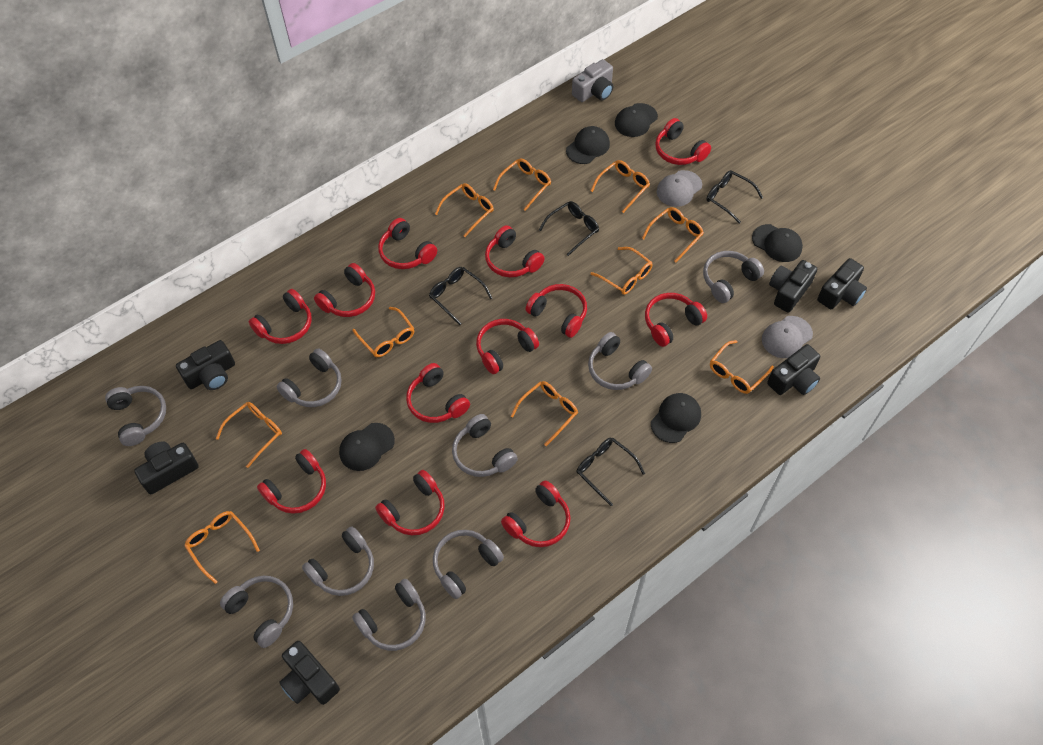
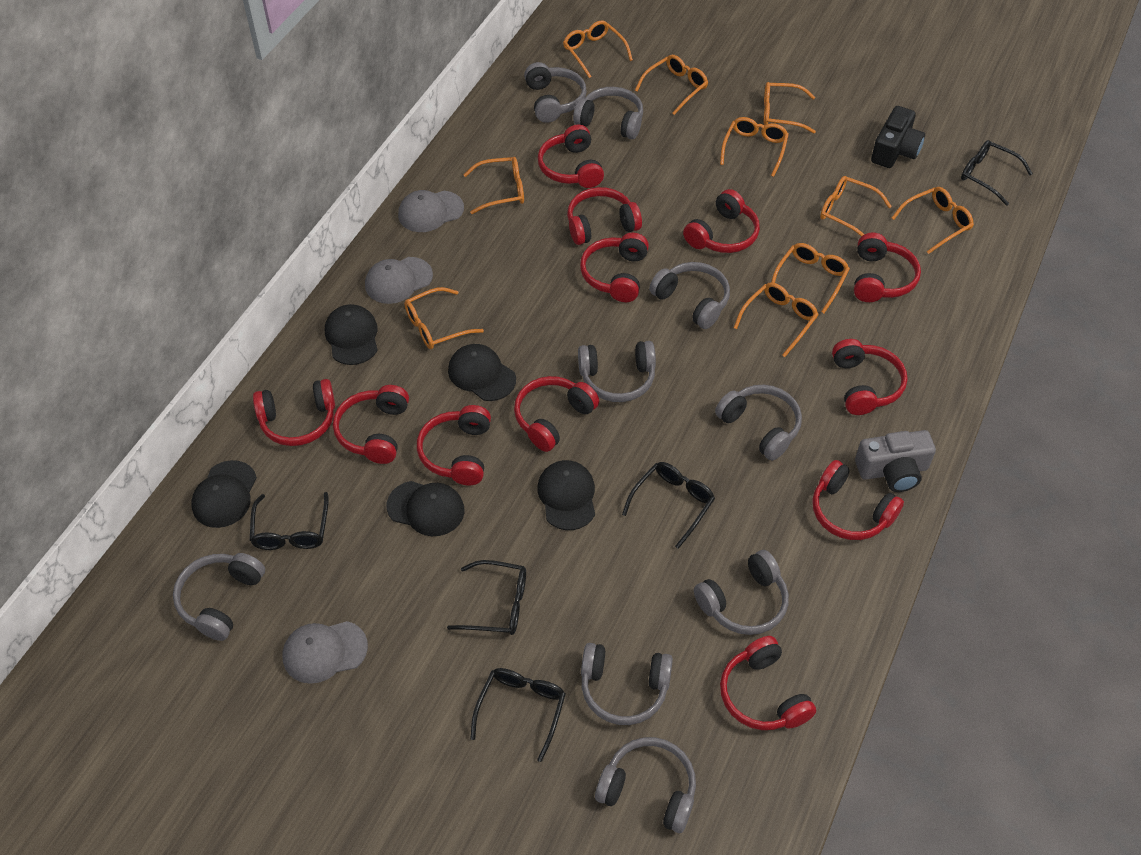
black camera: [134,441,199,494] [176,340,235,390] [279,641,340,705] [767,344,820,395] [769,260,817,313] [817,258,867,309] = 6 -> [871,106,925,168] = 1
black glasses: [429,267,492,325] [539,201,599,256] [576,438,645,506] [706,170,763,224] = 4 -> [250,492,329,550] [447,560,526,635] [470,668,566,762] [622,462,715,549] [961,140,1033,206] = 5
grey cap: [657,170,702,207] [762,316,813,358] = 2 -> [283,621,368,684] [365,257,433,304] [398,190,464,232] = 3

